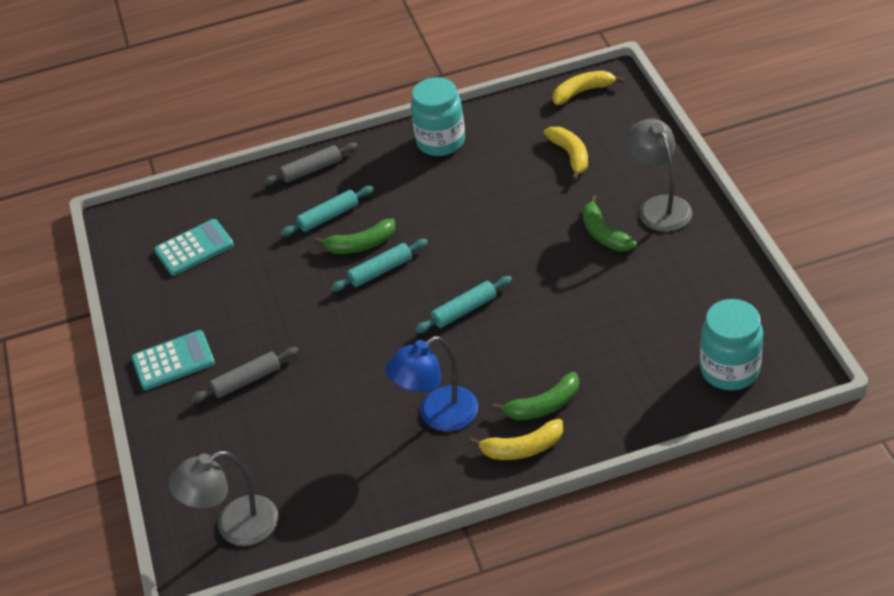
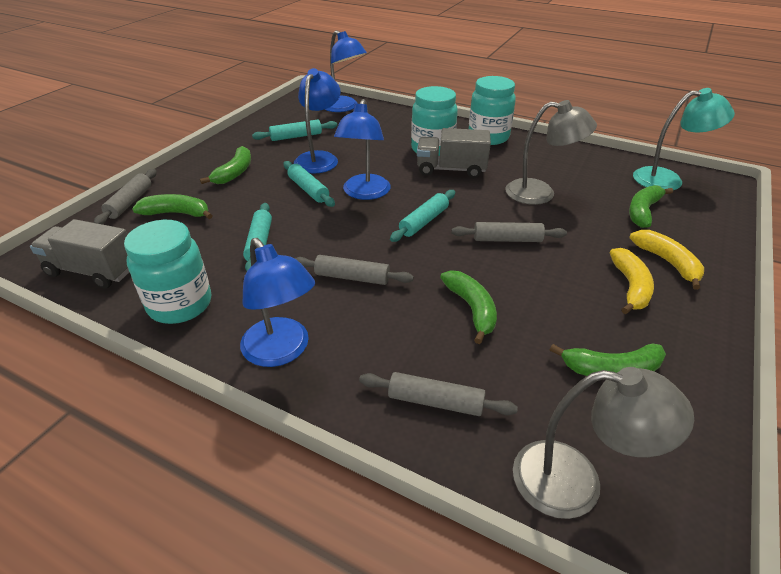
blue lamp: [386,336,478,431] = 1 -> [240,238,315,367] [294,68,341,174] [324,30,367,112] [334,99,391,200] = 4
green banana: [314,219,396,254] [492,372,579,420] [582,195,637,252] = 3 -> [132,194,213,219] [200,146,251,184] [440,270,497,344] [550,344,666,376] [629,185,673,228] = 5
grey rolling pin: [191,347,299,403] [263,142,358,185] = 2 -> [94,169,157,225] [294,255,414,285] [359,372,518,416] [451,222,567,242] = 4
grey truck: none = 0 -> [30,219,129,288] [417,128,491,178] = 2
turquoise calculator: [132,330,215,390] [154,219,234,276] = 2 -> none = 0
turquoise jar: [411,77,465,156] [700,299,763,390] = 2 -> [124,220,211,324] [411,86,458,156] [469,76,516,145] = 3
turquoise lamp: none = 0 -> [633,88,735,190] = 1
turquoise rolling pin: [280,186,374,236] [330,239,428,292] [415,276,512,333] = 3 -> [243,203,272,271] [252,119,337,141] [284,161,335,207] [390,190,455,242] = 4
yellow banana: [469,419,563,460] [544,127,588,181] [552,71,625,105] = 3 -> [610,248,654,314] [629,230,704,290] = 2

